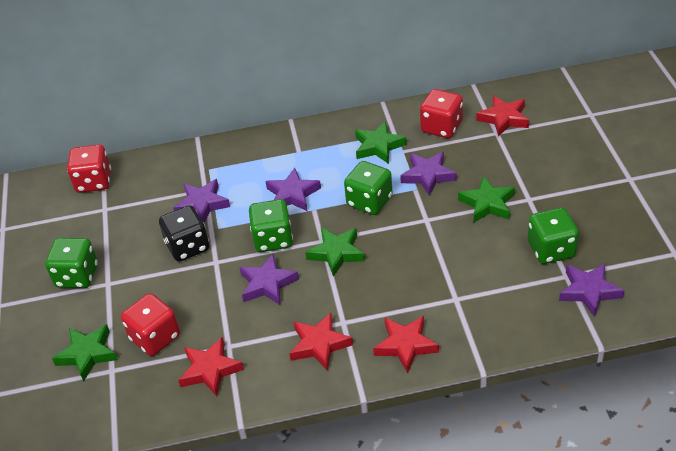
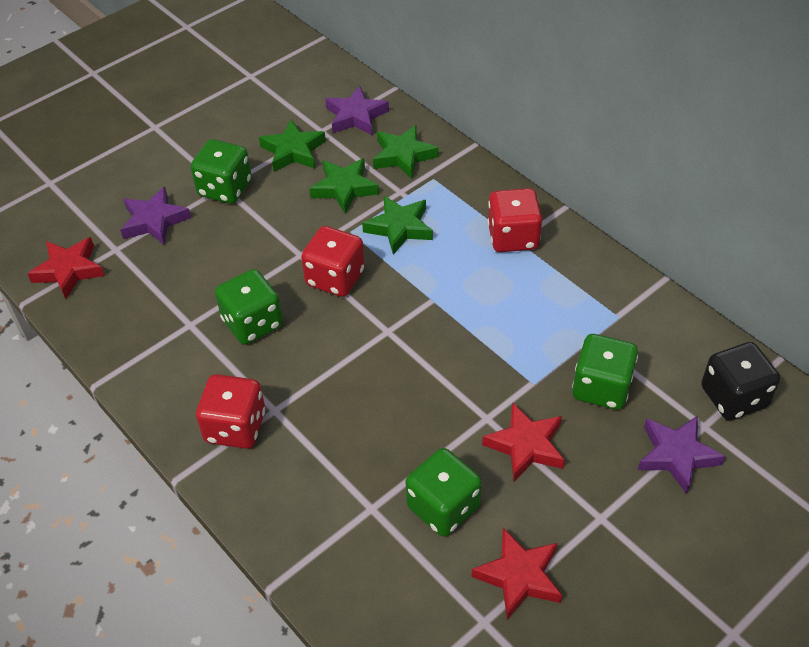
purple star: [173,179,230,223] [240,254,299,305] [265,168,321,211] [400,152,456,196] [559,263,624,317] = 5 -> [120,187,191,245] [325,86,389,135] [638,416,726,494] = 3
red star: [178,337,244,397] [289,313,353,371] [373,316,439,373] [476,95,529,137] = 4 -> [27,237,105,299] [472,528,562,620] [482,402,565,481] = 3

